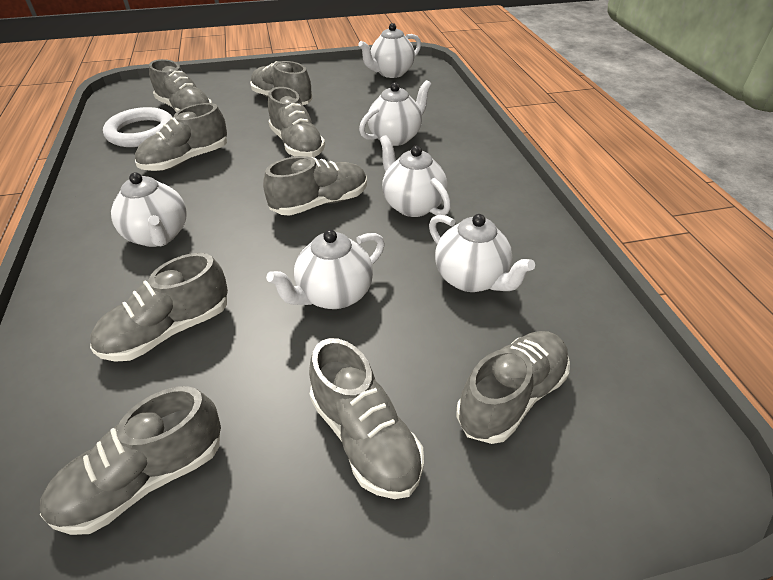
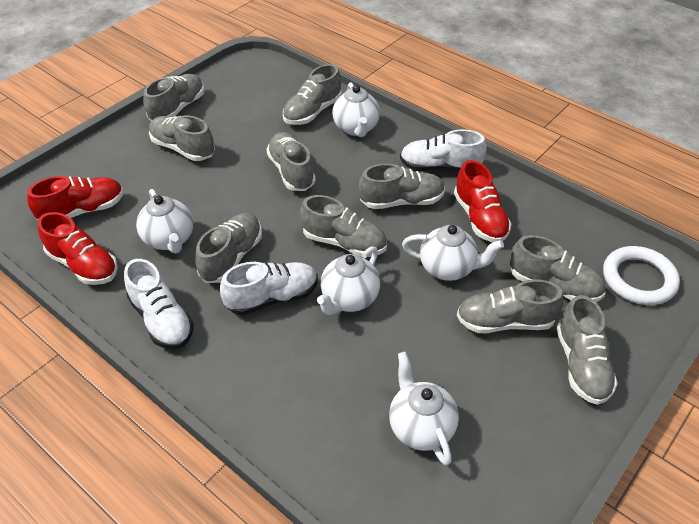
grey shoe: [40,386,221,535] [90,253,228,362] [135,103,227,171] [149,59,212,112] [250,61,313,105] [263,156,367,216] [268,87,325,157] [309,338,424,499] [456,331,570,444] = 9 -> [143,74,204,121] [149,116,215,161] [195,213,262,283] [266,132,316,191] [283,64,342,125] [300,195,387,257] [359,163,445,209] [457,279,563,333] [510,235,606,302] [556,295,618,405] = 10
red shoe: none = 0 -> [27,176,124,220] [37,212,118,285] [454,160,512,242] = 3
white shoe: none = 0 -> [124,259,194,349] [220,262,318,315] [400,129,487,172] = 3
white teapot: [111,172,187,247] [266,229,385,309] [358,23,421,78] [359,80,432,146] [380,135,451,217] [429,214,535,292] = 6 -> [136,189,193,254] [317,246,380,315] [332,83,380,137] [389,352,459,466] [402,225,504,281] = 5

